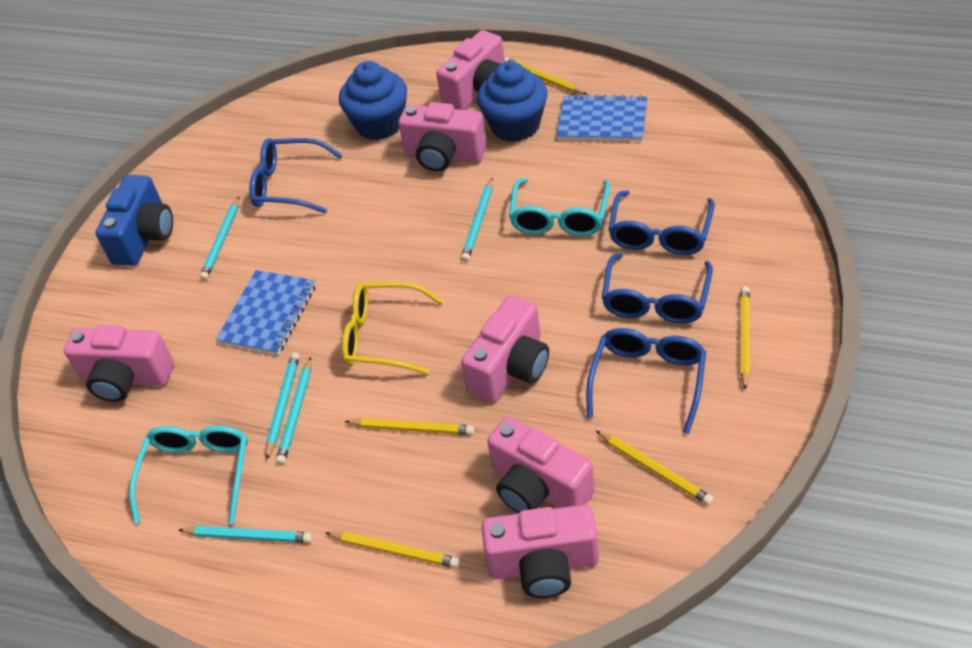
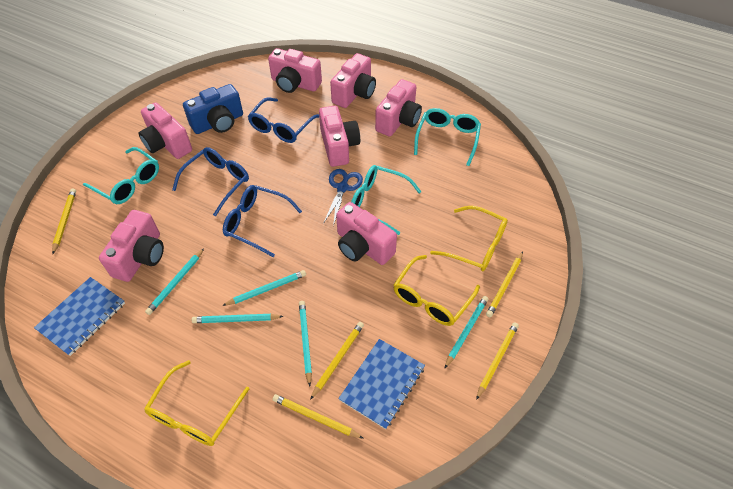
blue cupcake: [339,61,407,140] [477,61,548,142] = 2 -> none = 0
blue glasses: [250,138,343,213] [586,328,706,434] [602,253,713,324] [608,190,715,255] = 4 -> [172,147,249,216] [223,185,302,257] [248,97,319,143] = 3
blue scissors: none = 0 -> [323,169,363,226] = 1
pink camera: [64,325,174,402] [398,102,487,172] [436,30,505,110] [461,295,549,403] [482,504,599,598] [487,417,595,513] = 6 -> [99,210,164,282] [138,102,192,159] [268,48,322,93] [319,106,360,167] [330,53,376,108] [336,202,397,265] [375,79,422,136] = 7
turquoise glasses: [129,425,248,524] [509,178,610,236] = 2 -> [83,147,159,204] [351,165,422,235] [414,108,481,166] = 3
yellow glasses: [342,282,444,375] = 1 -> [144,360,249,446] [394,255,480,326] [430,206,508,271] = 3

